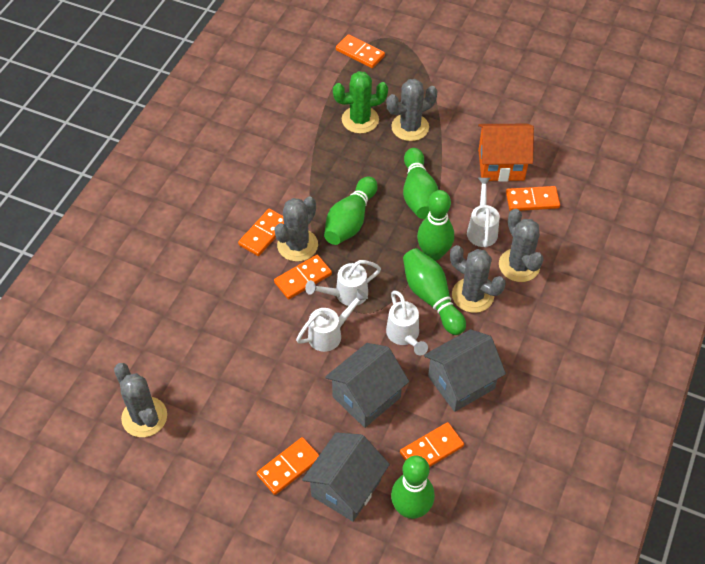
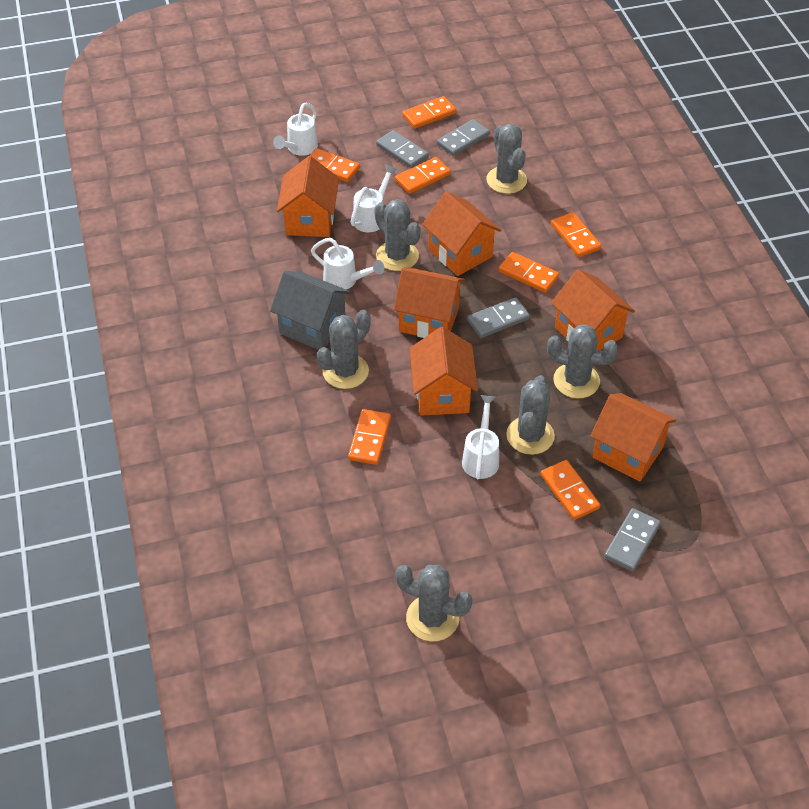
green bowling pin: [324,177,378,245] [391,455,435,519] [403,148,439,219] [403,248,466,335] [417,190,454,261] = 5 -> none = 0
green cactus: [333,71,388,134] = 1 -> none = 0
grey cactus: [114,363,167,437] [274,197,318,262] [387,79,438,141] [450,245,506,313] [499,209,544,282] = 5 -> [317,310,371,389] [374,199,421,271] [395,565,472,641] [487,124,527,194] [506,375,555,455] [547,324,618,398] = 6
grey domino: none = 0 -> [376,130,429,168] [437,119,490,156] [467,297,530,338] [604,508,661,571] = 4
grey house: [302,432,390,522] [325,343,409,428] [424,329,506,412] = 3 -> [270,271,351,350] = 1
orange domino: [238,209,284,256] [257,437,319,495] [274,255,332,299] [336,34,385,68] [400,422,464,467] [506,186,560,211] = 6 -> [309,148,360,182] [348,409,391,465] [395,157,451,194] [402,96,456,129] [498,252,559,293] [541,460,600,520] [551,212,601,257] = 7
orange house: [478,124,534,182] = 1 -> [277,156,339,237] [394,268,465,338] [410,327,478,416] [422,192,501,276] [551,269,635,350] [590,393,676,481] = 6

